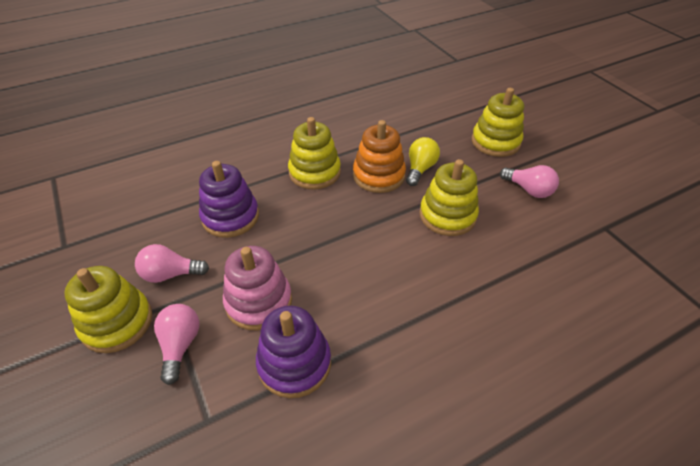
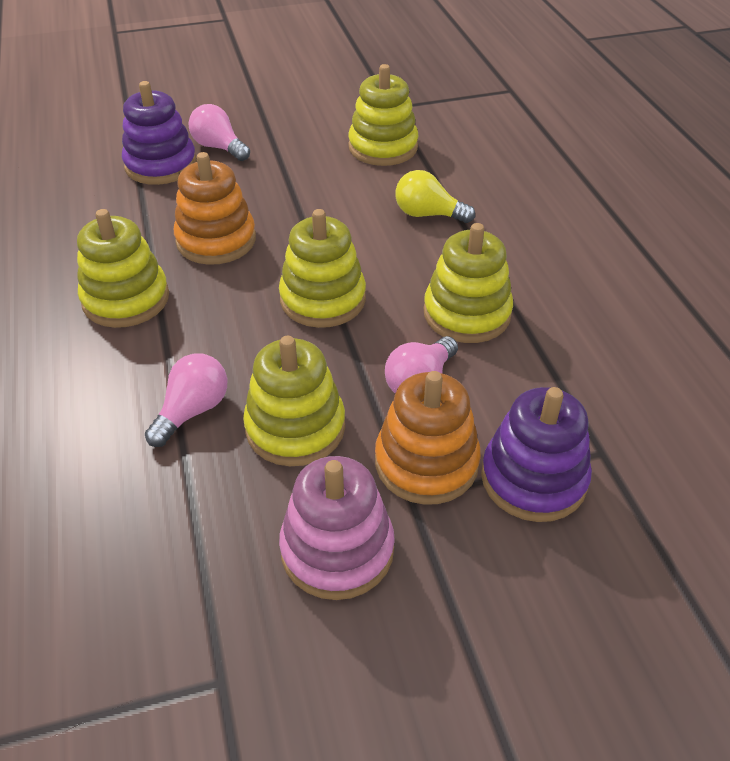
orange stacking toy: [353,120,406,193] = 1 -> [174,152,256,265] [375,371,481,505] = 2
yellow stacking toy: [64,266,152,353] [288,117,341,190] [420,159,479,236] [472,88,524,157] = 4 -> [77,209,169,328] [243,336,345,466] [279,209,366,328] [348,64,419,166] [424,223,513,343] = 5

